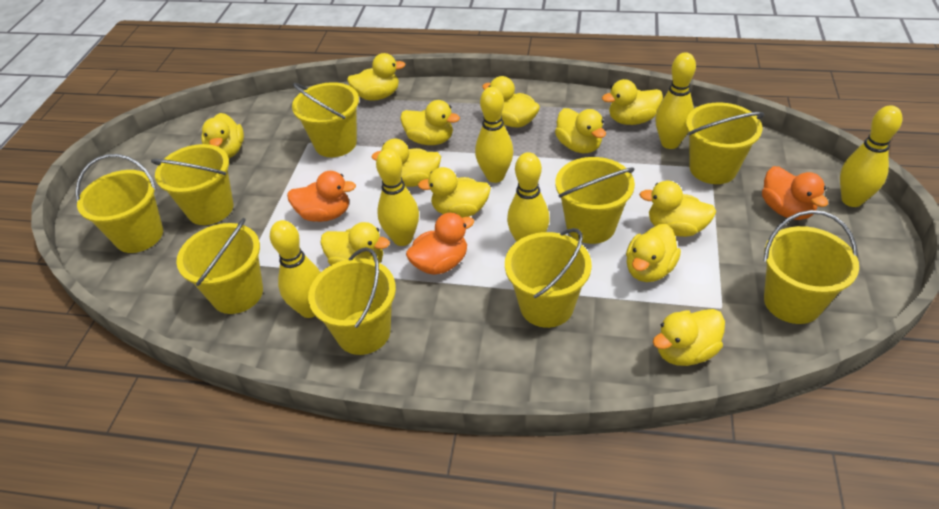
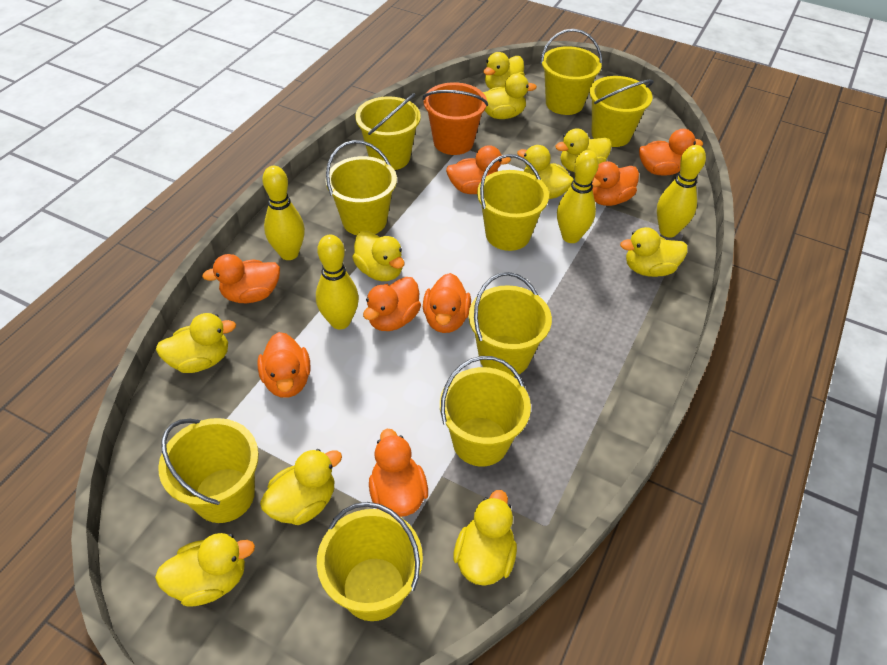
orange bucket: none = 0 -> [422,82,488,155] = 1
orange duck: [287,171,356,222] [406,213,474,275] [762,166,828,220] = 3 -> [202,254,280,303] [258,332,311,398] [363,277,421,331] [369,429,428,517] [423,273,471,333] [446,145,511,194] [592,161,639,206] [639,129,703,176] = 8
yellow bowling pin: [270,220,321,318] [376,149,419,246] [475,87,513,183] [507,152,550,242] [655,52,696,149] [840,105,902,207] = 6 -> [262,166,305,260] [316,235,359,329] [557,150,599,243] [657,145,706,238] = 4
yellow duck: [201,113,244,158] [320,222,390,265] [347,53,406,101] [371,139,441,187] [400,100,460,145] [418,167,491,218] [482,76,540,128] [555,108,606,153] [602,79,663,125] [626,224,681,282] [639,181,716,237] [653,309,725,366] = 12 -> [155,533,255,607] [156,313,236,373] [260,449,342,525] [352,231,404,281] [453,490,517,586] [483,52,525,89] [483,74,537,119] [517,145,574,199] [555,128,612,172] [620,227,688,277] = 10

